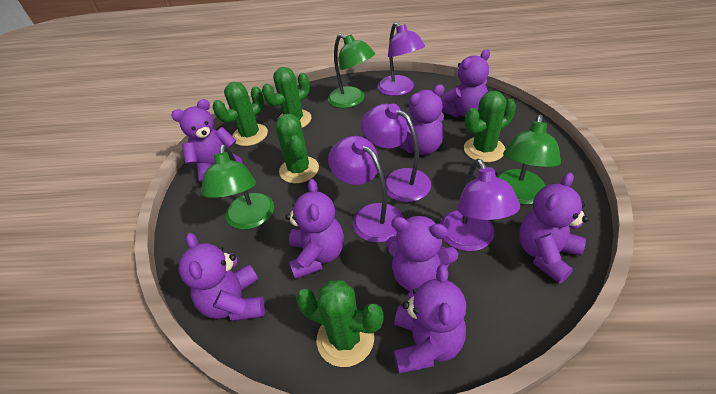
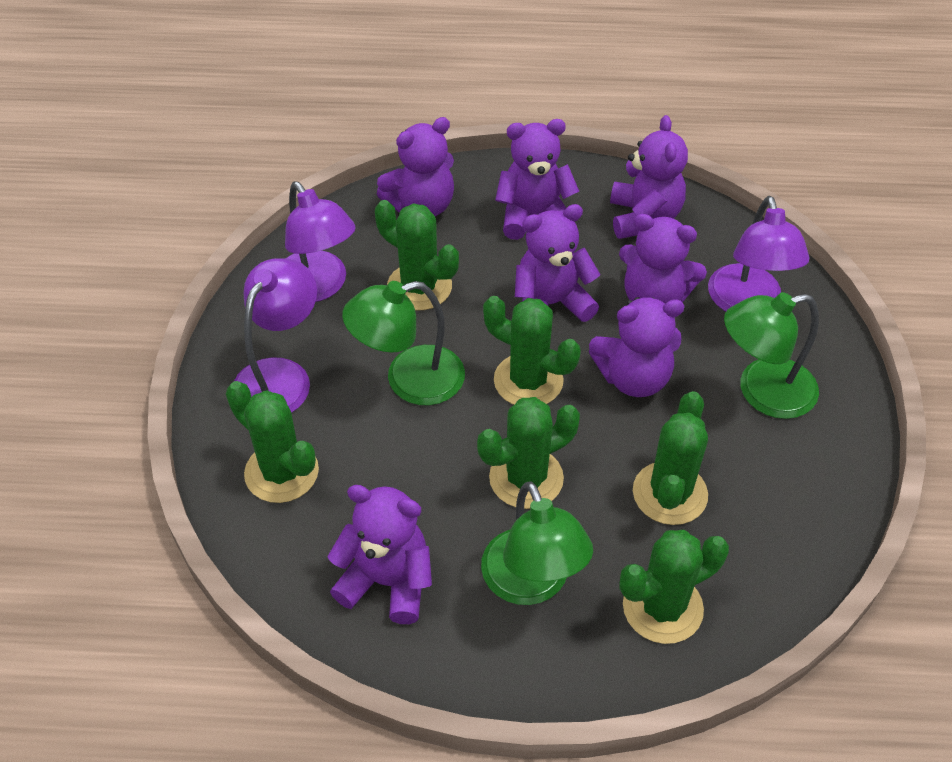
green cactus: [213,82,268,146] [262,67,311,128] [276,114,319,183] [296,280,384,367] [464,91,516,162] = 5 -> [226,381,319,503] [375,200,459,310] [477,397,580,509] [483,296,581,405] [619,530,729,644] [633,391,708,525] = 6
purple lamp: [328,136,404,243] [361,104,431,202] [377,22,425,96] [440,159,520,251] = 4 -> [234,258,317,413] [285,181,356,302] [708,196,809,311] = 3
purple teddy bear: [171,99,242,183] [179,233,265,321] [285,179,344,279] [386,216,458,291] [394,265,466,374] [398,84,445,155] [441,49,490,117] [519,172,589,284] = 8 -> [327,485,432,624] [377,117,454,216] [495,119,580,240] [515,204,601,322] [589,297,685,397] [610,115,688,239] [619,214,707,304] = 7

